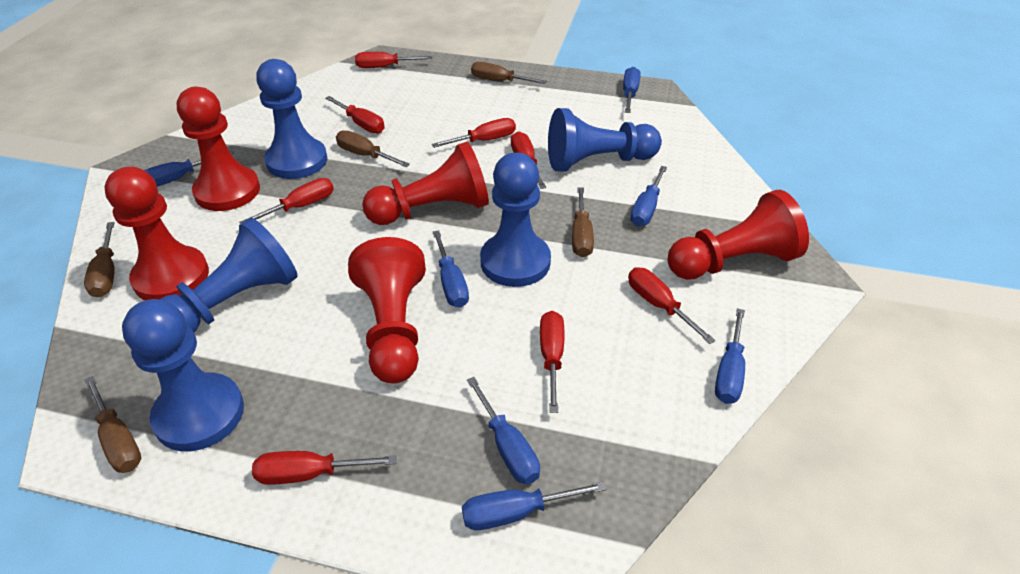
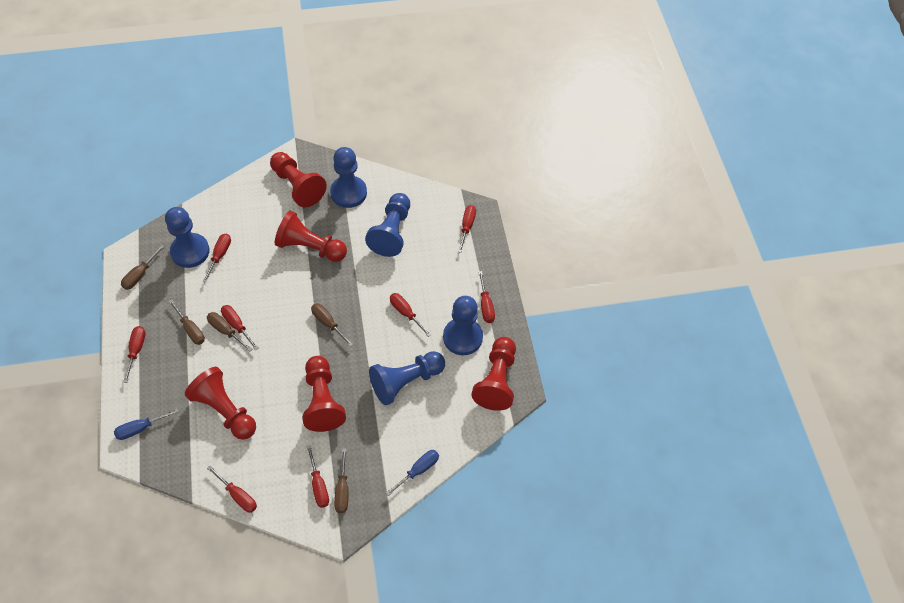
blue screwdriver: [144,150,234,187] [433,230,469,308] [462,481,606,530] [467,377,540,484] [623,67,640,113] [631,166,667,226] [715,308,745,404] = 7 -> [114,408,179,440] [386,450,439,496] = 2

